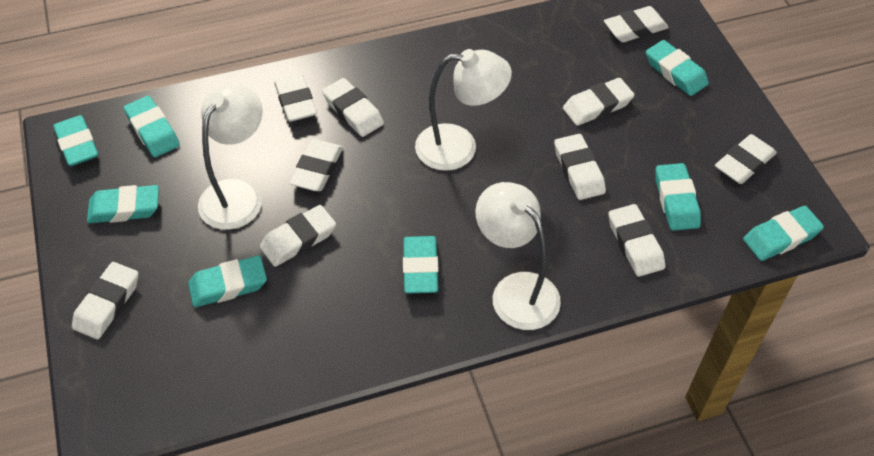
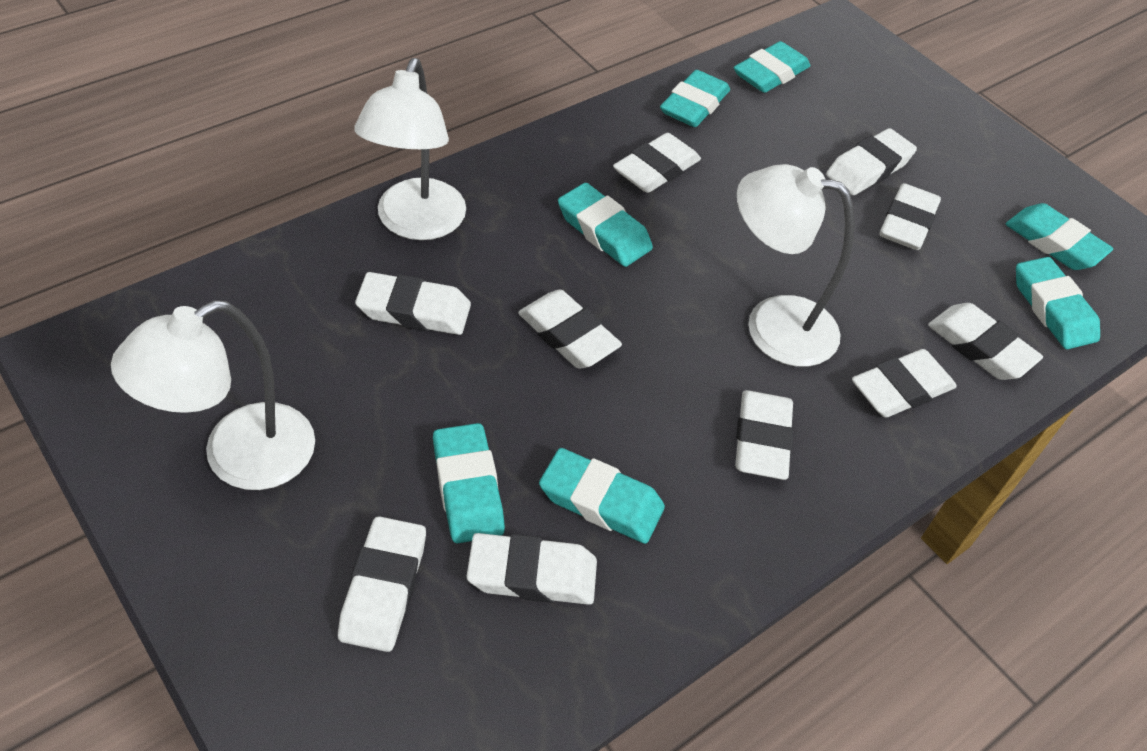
turquoise eraser: [53,115,99,166] [87,185,159,223] [124,96,180,157] [188,256,267,307] [403,236,439,293] [646,40,709,96] [656,163,701,231] [743,206,824,261] = 8 -> [433,423,505,543] [539,448,665,544] [558,183,653,267] [660,70,730,127] [734,41,810,93] [1006,203,1113,270] [1016,257,1100,349] = 7

